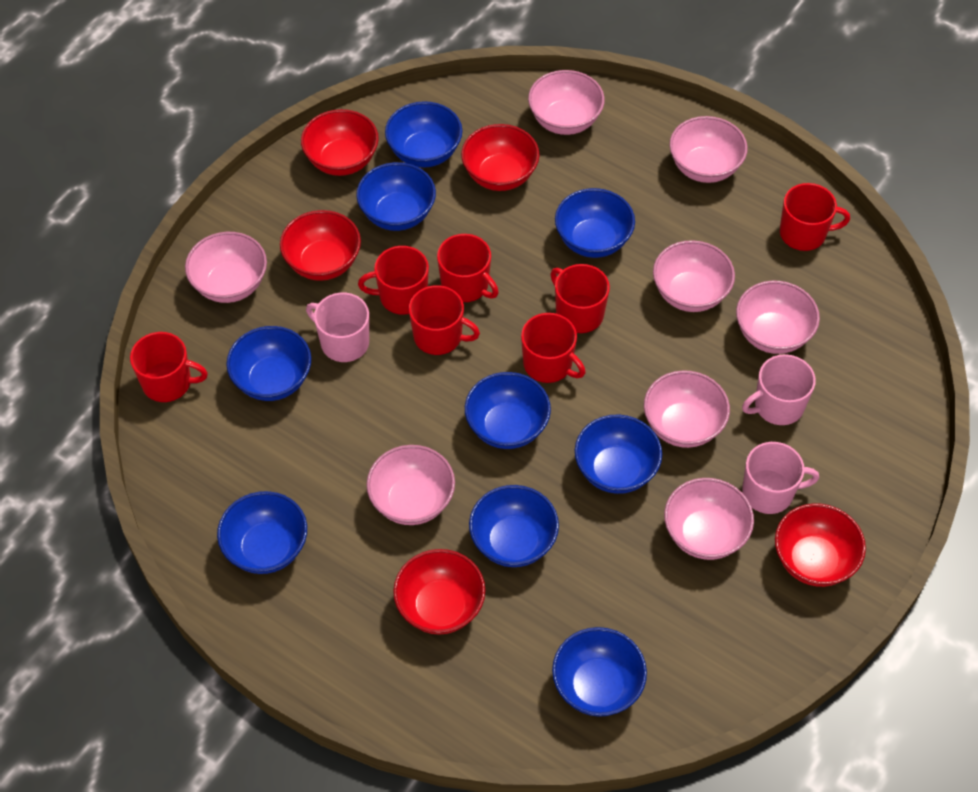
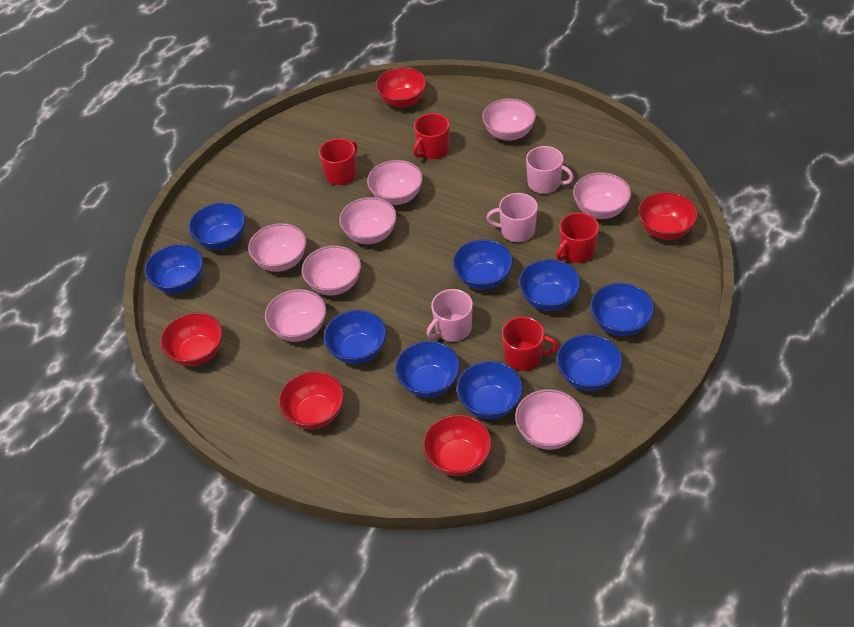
red mug: [130,332,208,402] [358,246,429,315] [409,285,480,355] [437,234,499,302] [521,313,585,383] [550,264,610,333] [780,183,850,251] = 7 -> [319,138,357,185] [413,113,450,159] [502,317,558,371] [556,212,599,263] = 4

